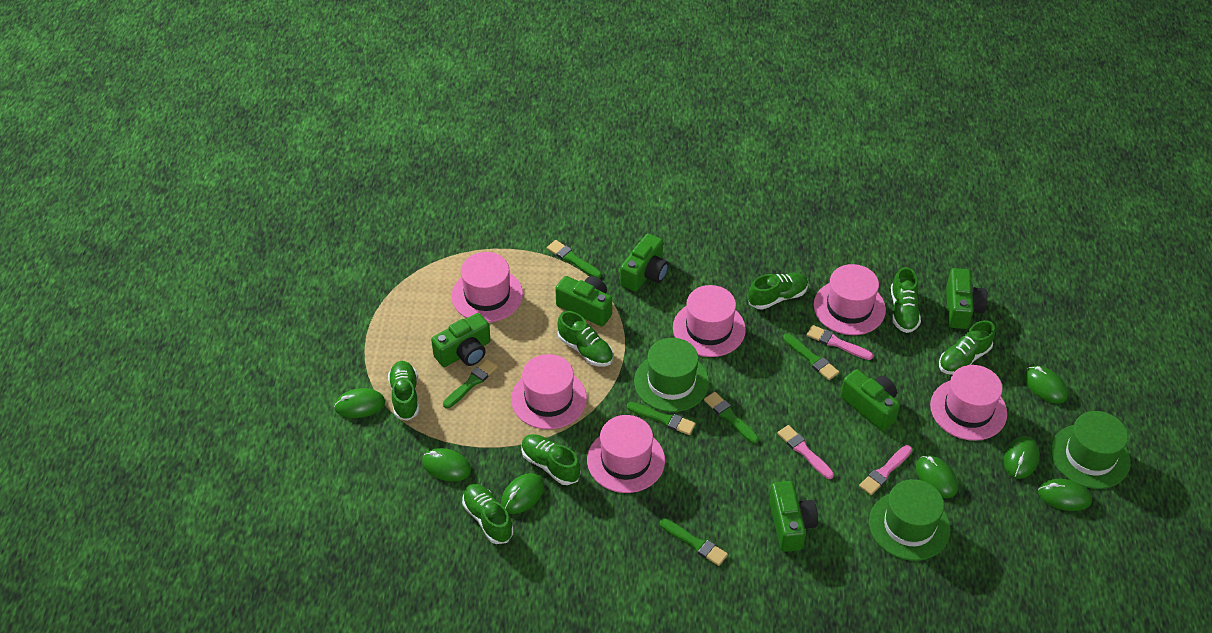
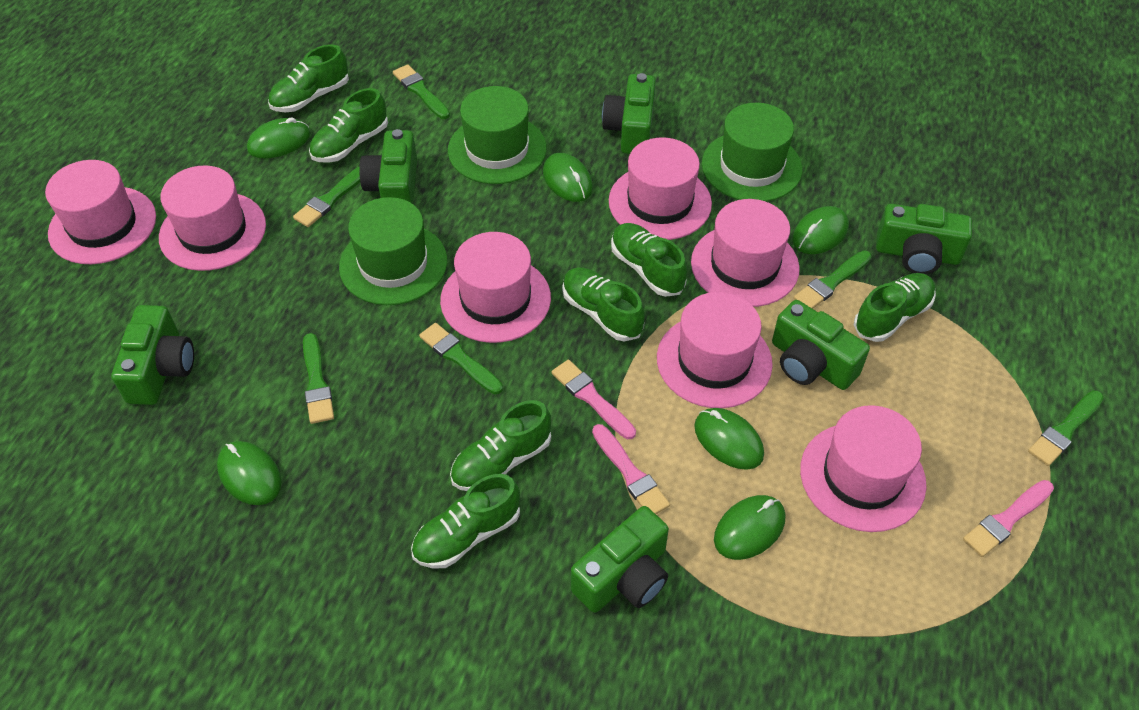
green mouse: [334,388,385,418] [422,448,471,482] [501,473,544,514] [916,456,958,498] [1004,436,1039,479] [1024,366,1068,403] [1038,479,1092,511] = 7 -> [217,441,282,505] [247,118,310,159] [543,153,593,202] [694,408,764,470] [714,495,785,560] [792,206,849,254] = 6
pink hat: [451,252,523,322] [511,354,587,430] [587,415,665,493] [673,285,746,357] [814,264,886,335] [930,365,1007,441] = 6 -> [45,160,156,264] [159,166,266,271] [440,232,551,343] [609,137,712,240] [657,292,773,408] [691,199,800,307] [800,405,926,532] = 7

